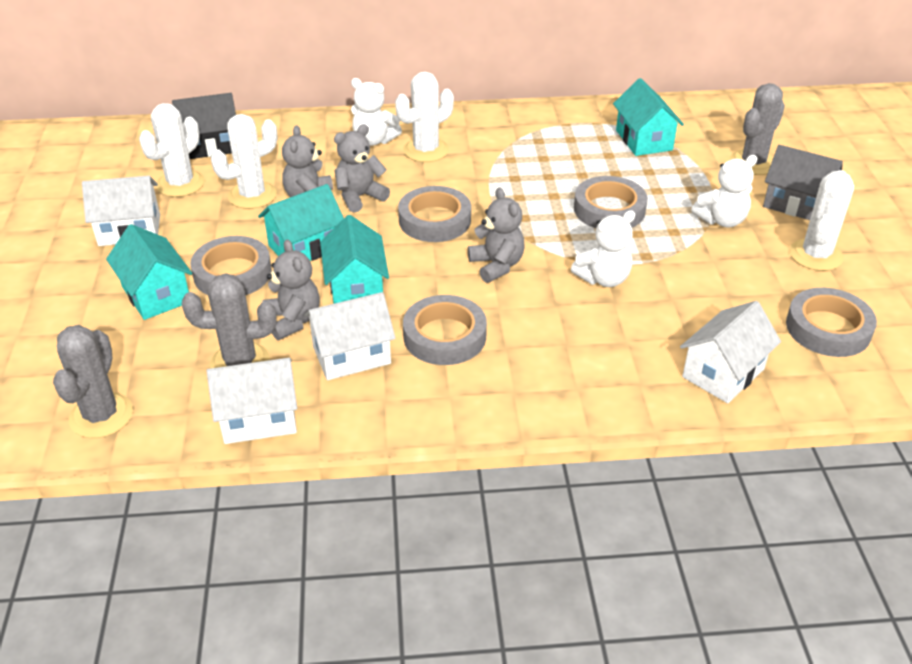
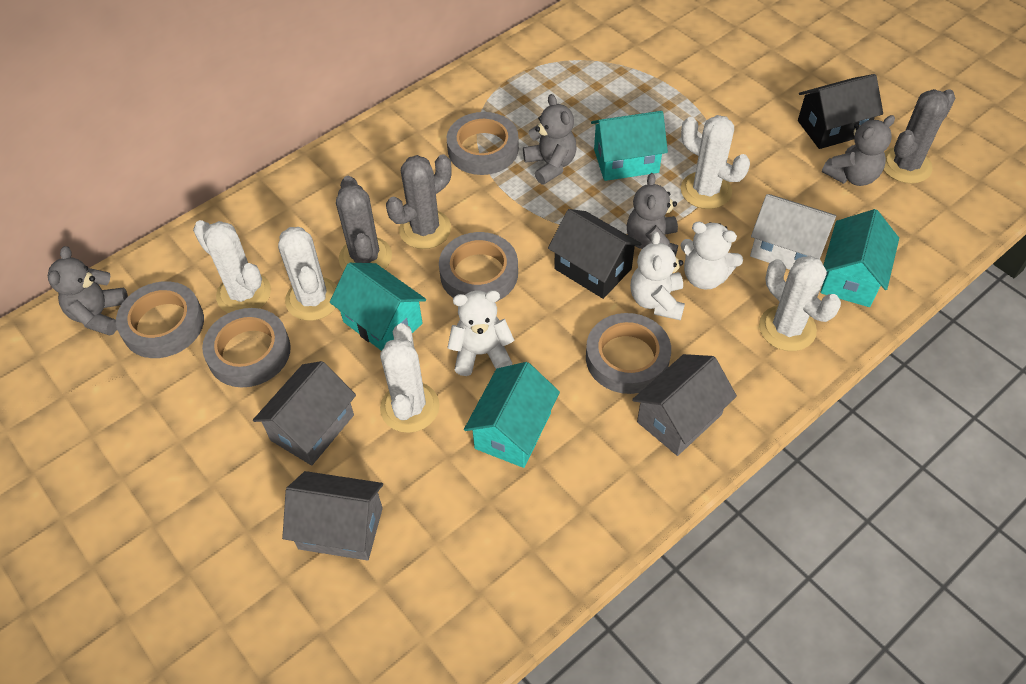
black house: [172,93,236,159] = 1 -> [548,209,641,299] [798,74,883,149] = 2
grey house: [763,145,843,220] = 1 -> [253,361,356,466] [282,471,383,561] [632,354,737,456] = 3
white cactus: [139,103,205,197] [211,114,277,209] [395,72,454,162] [790,170,854,271] = 4 -> [193,220,271,313] [278,227,337,321] [380,323,440,433] [681,115,750,209] [759,255,841,351] = 5
white house: [82,176,160,246] [206,358,297,444] [304,292,396,380] [680,301,781,403] = 4 -> [750,194,836,270] = 1

